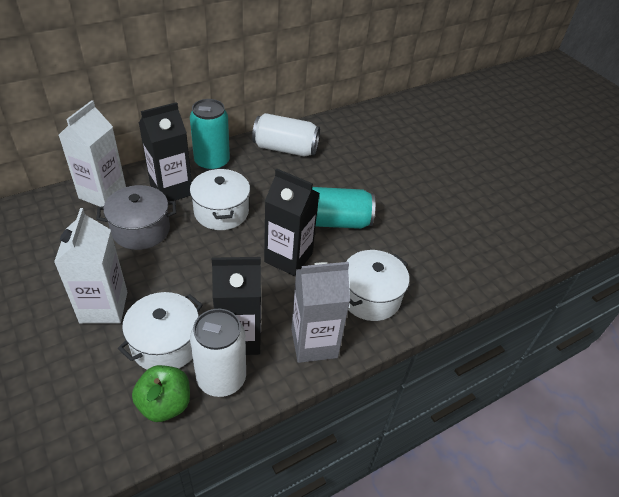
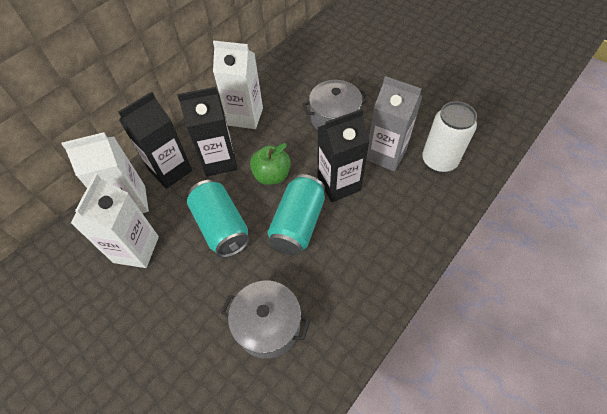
grey pot: [97,185,176,250] = 1 -> [221,281,310,359] [303,80,369,130] = 2
white can: [190,309,246,397] [252,113,320,157] = 2 -> [422,101,477,173] = 1
white carton: [54,208,127,324] [59,100,126,207] = 2 -> [62,132,149,213] [71,174,159,268] [213,41,263,129] = 3
white pot: [118,292,203,370] [190,168,250,230] [346,250,409,321] = 3 -> none = 0

